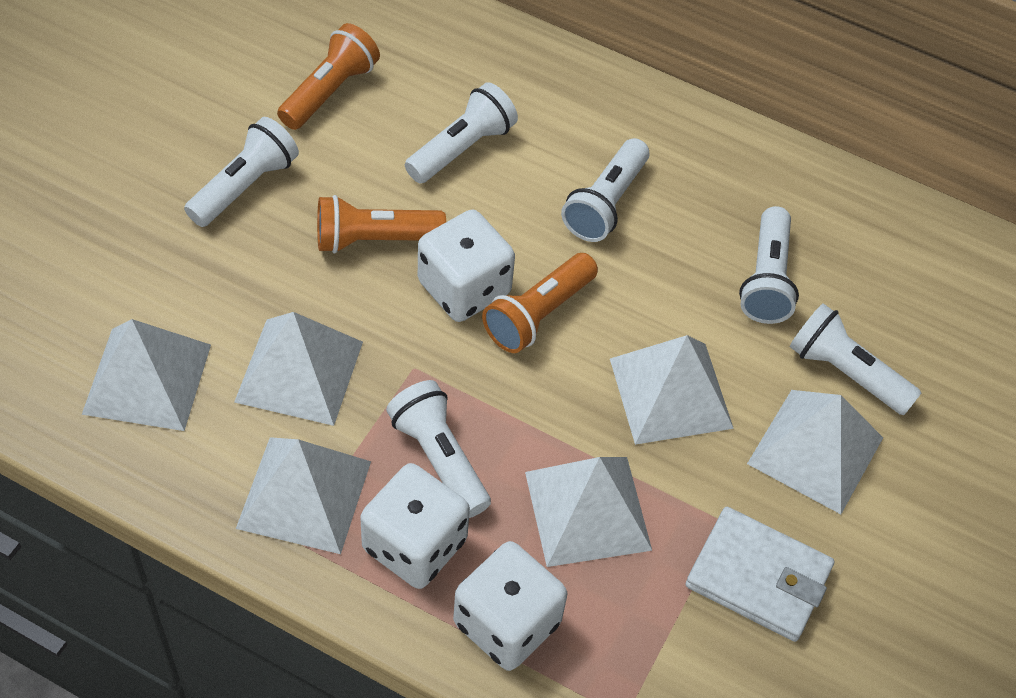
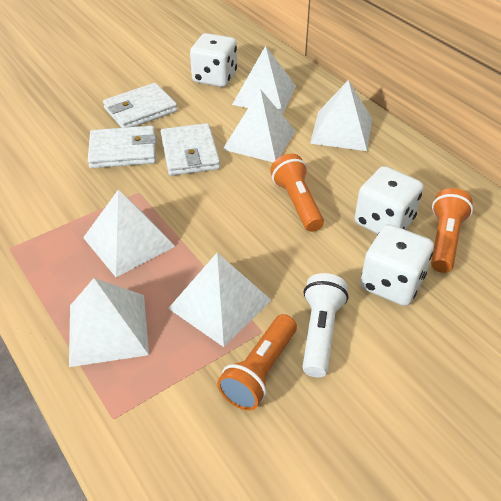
white flashlight: [184,117,299,227] [386,380,491,518] [405,82,518,183] [561,138,649,242] [739,206,799,324] [789,303,921,415] = 6 -> [302,273,348,377] = 1
white wallet: [686,507,835,642] = 1 -> [88,126,156,168] [103,83,178,128] [161,123,220,176] = 3

